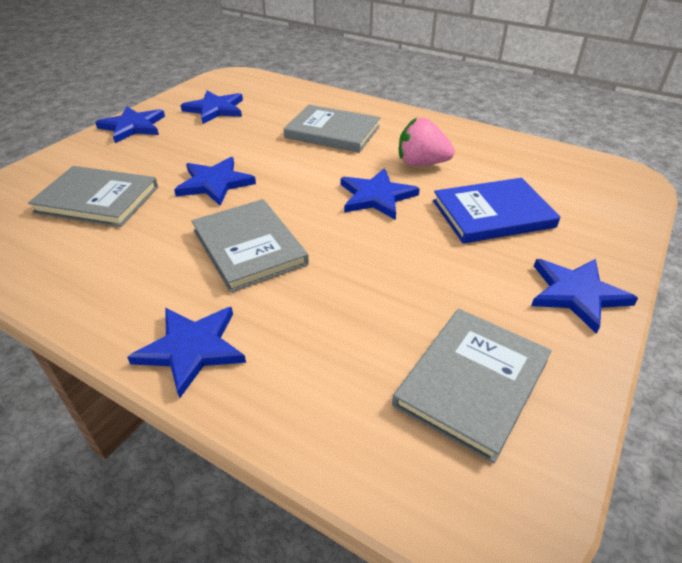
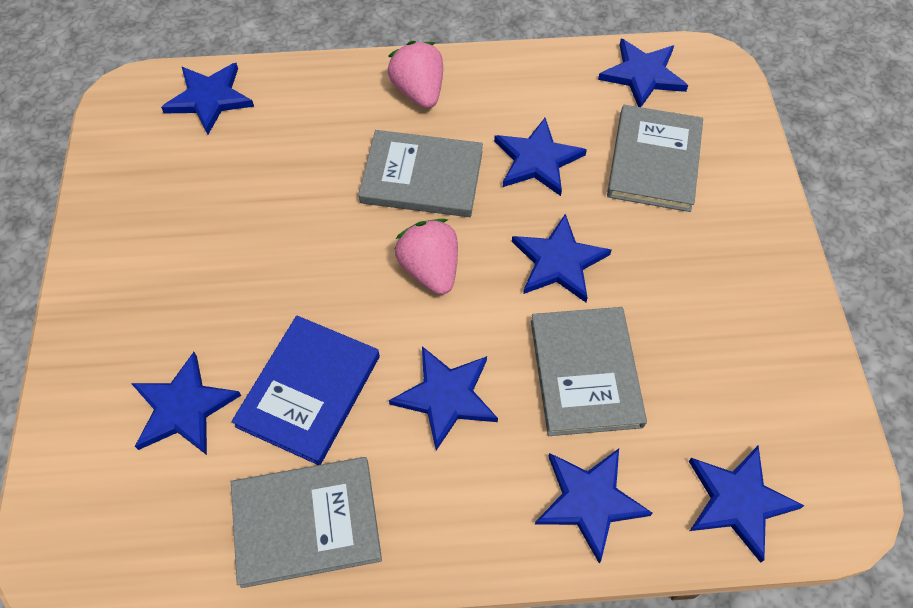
blue star: [95,106,165,143] [127,307,246,398] [174,157,256,206] [181,91,243,124] [341,168,420,220] [531,259,638,334] = 6 -> [131,352,241,455] [161,63,254,135] [389,346,498,450] [494,118,587,196] [512,214,612,302] [535,449,653,563] [598,39,688,107] [689,445,804,563] = 8
pink strawberry: [399,118,455,166] = 1 -> [388,41,443,109] [395,219,458,295] = 2

